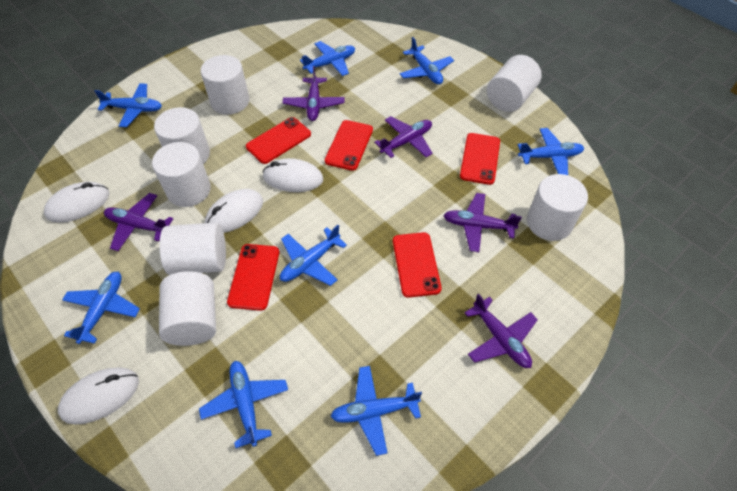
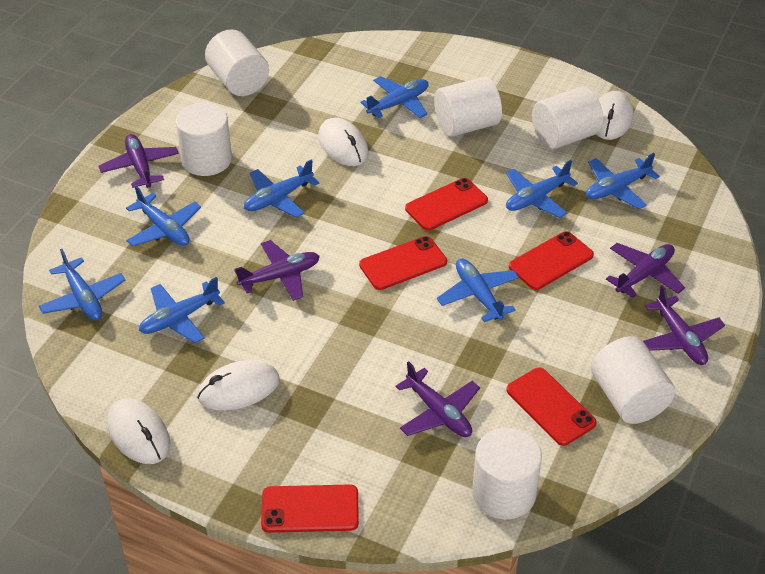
white cylinder: [152,142,211,207] [154,107,210,164] [159,222,226,275] [159,271,216,346] [200,55,249,115] [487,55,542,112] [527,174,588,241] = 7 -> [176,103,232,176] [205,30,269,96] [434,76,502,137] [472,428,542,520] [532,87,604,149] [591,336,675,424] = 6

